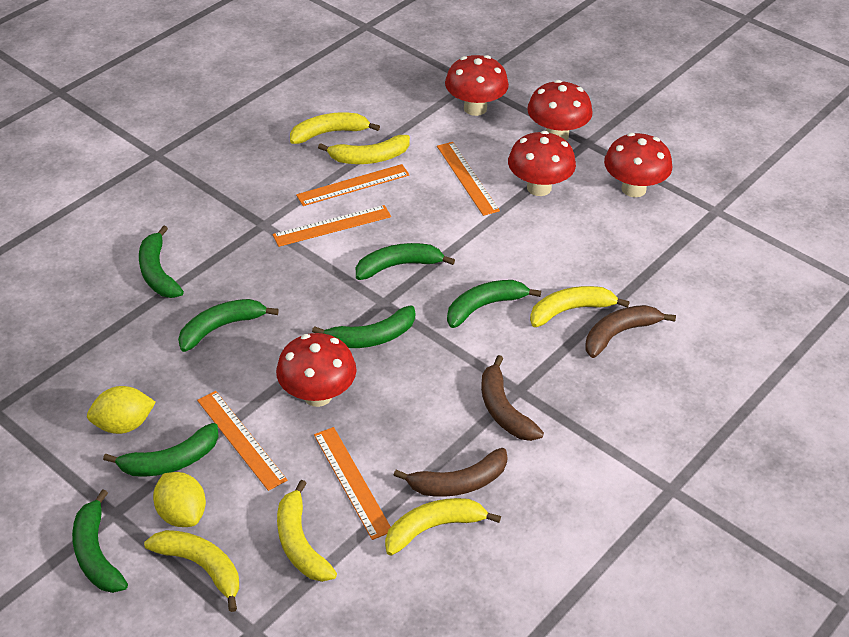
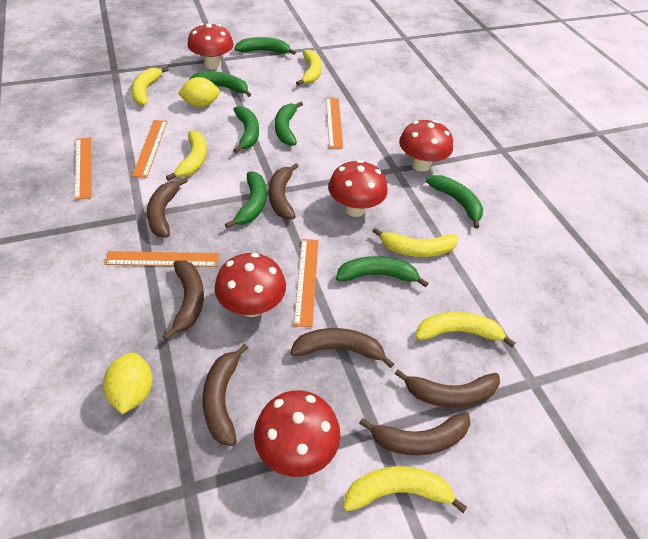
brown banana: [393,448,508,497] [481,355,544,441] [586,305,676,358] = 3 -> [147,177,188,237] [163,260,204,340] [202,344,248,446] [269,163,299,219] [290,328,394,368] [359,412,470,456] [395,369,500,407] = 7

